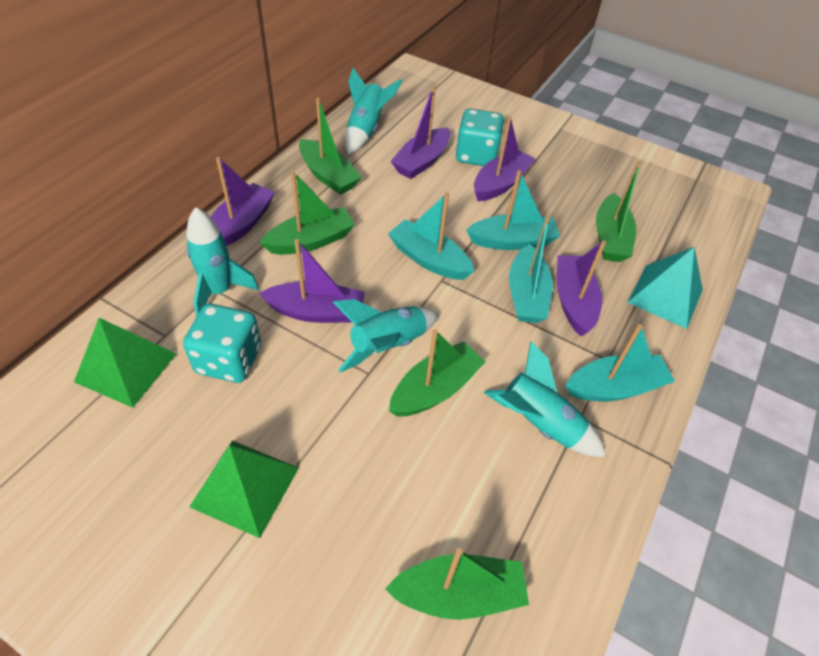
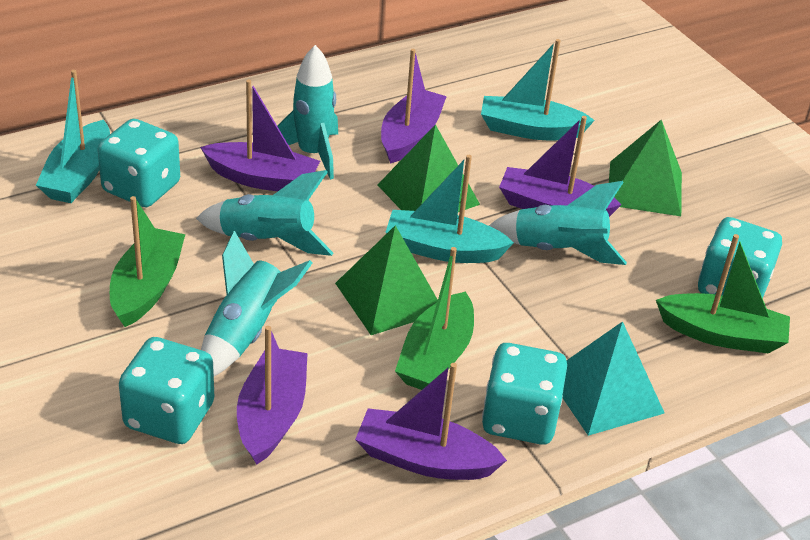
green boat: [259,171,355,255] [299,98,362,195] [385,548,529,620] [389,329,485,417] [596,161,641,262] = 5 -> [110,196,185,327] [395,247,474,390] [656,234,790,354] = 3
green pyramid: [74,318,176,408] [189,441,299,538] = 2 -> [335,225,438,335] [378,124,480,212] [609,120,682,216] = 3
turquoise boat: [388,193,474,280] [466,170,560,250] [509,216,553,323] [565,324,675,401] = 4 -> [36,70,110,203] [385,155,514,263] [481,39,595,140] = 3
turquoise dice: [183,304,261,383] [455,108,504,166] = 2 -> [97,119,180,207] [119,337,214,444] [482,343,567,445] [698,217,782,298] = 4

